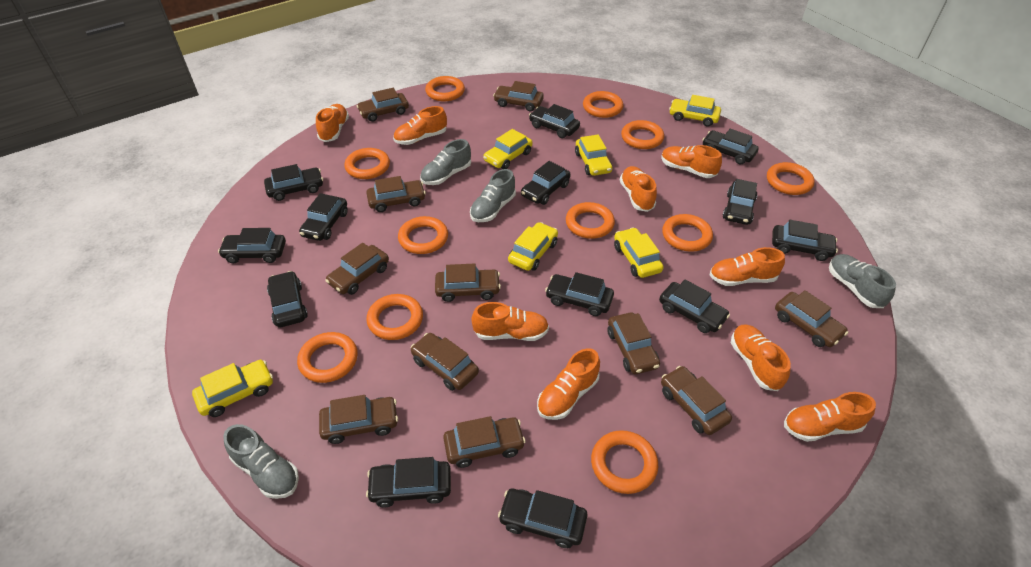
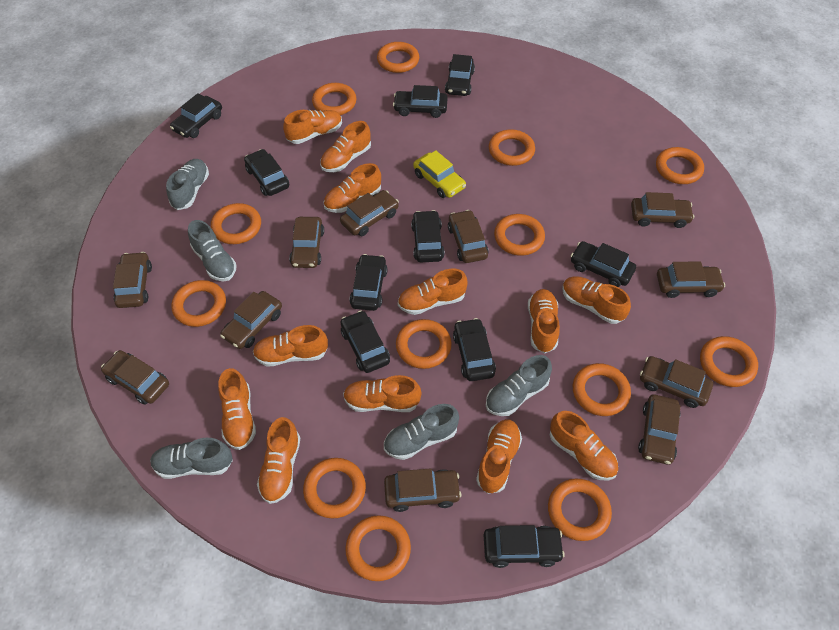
black car: [218,228,286,263] [264,164,323,201] [267,271,308,328] [299,193,348,241] [366,457,451,507] [498,489,588,548] [521,161,571,205] [529,104,580,138] [545,272,614,316] [659,279,730,333] [702,129,759,165] [723,179,757,225] [772,220,838,261] = 13 -> [170,93,222,138] [244,149,289,196] [341,310,390,373] [350,254,388,311] [393,85,448,118] [411,210,445,262] [445,54,475,96] [453,318,496,381] [484,525,565,568] [571,241,636,287] = 10
grey shoe: [223,424,299,499] [420,139,471,185] [470,169,516,222] [829,254,896,308] = 4 -> [150,438,233,479] [166,159,209,210] [188,220,237,281] [384,404,459,460] [486,355,552,416] = 5
orange ring: [297,332,358,383] [344,148,390,179] [366,294,423,340] [398,216,448,254] [425,76,465,101] [566,202,615,239] [583,91,624,118] [591,430,658,494] [621,120,664,149] [662,214,713,252] [767,162,815,195] = 11 -> [171,280,226,327] [211,203,261,244] [303,458,366,518] [312,83,356,115] [345,515,411,581] [377,42,419,73] [396,319,452,369] [489,129,535,166] [494,214,545,256] [548,479,612,541] [573,363,631,416] [656,147,704,184] [700,336,758,387] = 13
orange shoe: [316,104,349,142] [393,106,447,145] [471,302,549,341] [537,348,600,420] [620,166,657,212] [661,145,722,178] [710,247,785,286] [731,325,791,391] [784,392,876,442] = 9 -> [218,368,256,450] [253,325,328,367] [257,417,300,504] [283,110,342,144] [320,121,371,172] [323,163,381,213] [343,375,421,412] [398,269,468,315] [476,419,522,494] [528,289,560,353] [550,411,618,480] [562,276,631,324] = 12
yellow car: [192,360,273,417] [483,129,533,169] [508,222,558,271] [575,135,612,176] [614,227,664,278] [669,95,721,127] = 6 -> [413,150,466,198] = 1

